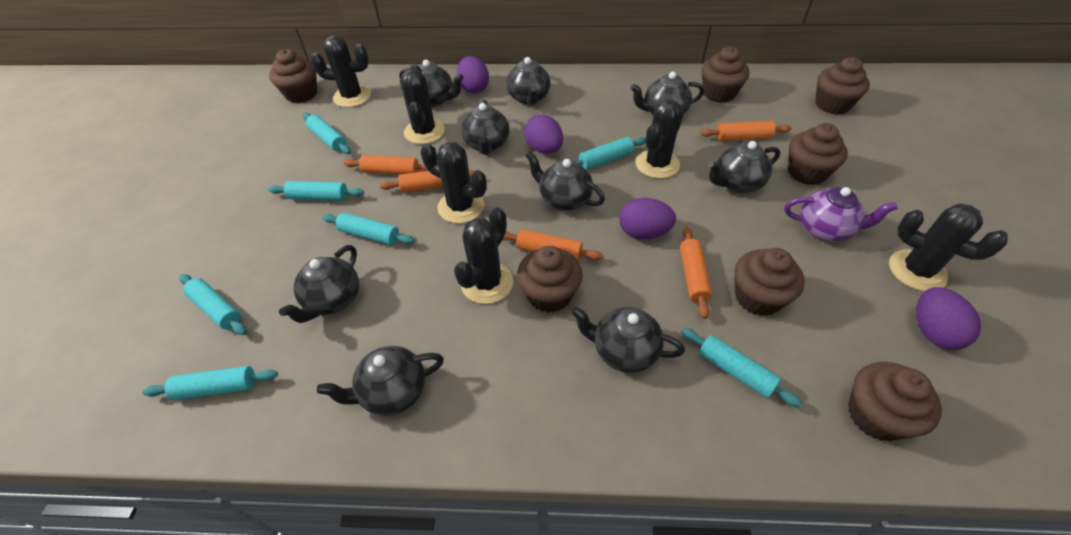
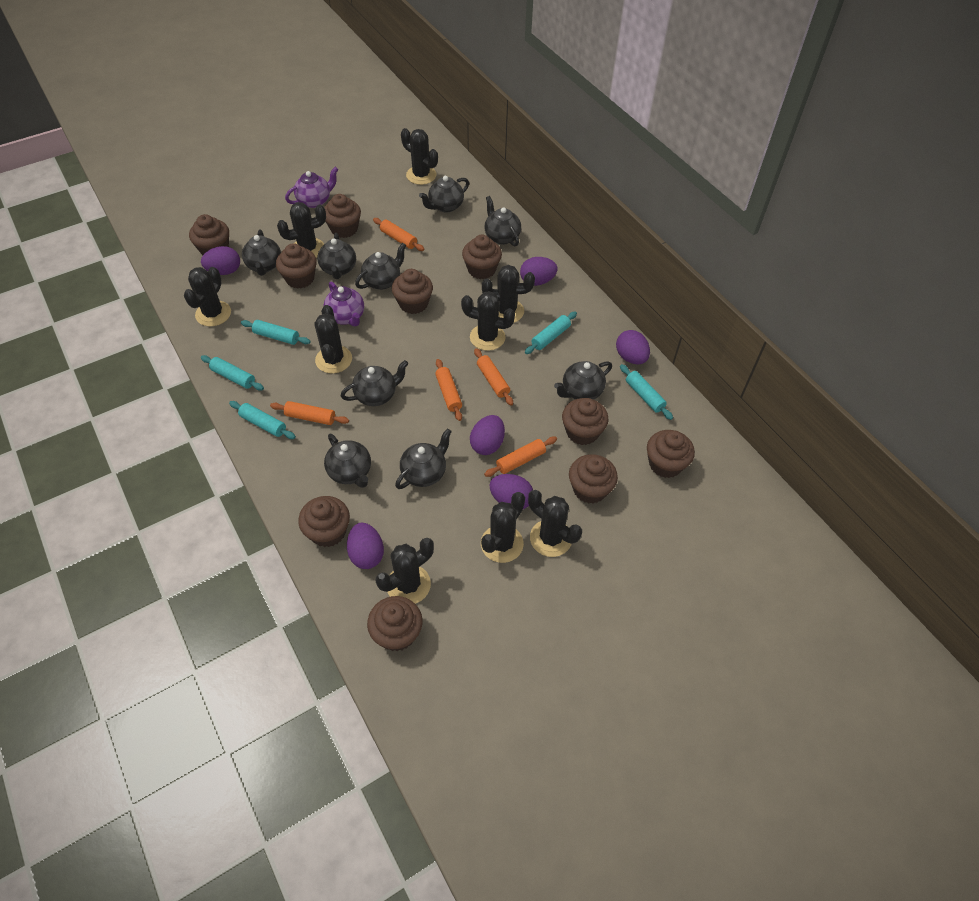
black cactus: [311,35,371,107] [400,64,445,144] [421,142,487,223] [454,207,513,304] [635,99,684,179] [889,203,1008,291] = 6 -> [184,267,231,326] [277,202,326,258] [315,305,352,373] [376,538,434,604] [401,128,438,185] [461,291,515,351] [481,492,525,563] [482,265,535,323] [528,490,582,557] = 9
brown cupcake: [269,49,317,103] [517,246,583,313] [701,47,749,103] [734,248,805,316] [788,123,848,185] [815,57,870,115] [848,362,942,441] = 7 -> [189,214,229,255] [276,243,317,289] [298,496,350,547] [324,194,361,238] [367,596,423,651] [392,269,433,314] [462,235,502,279] [562,398,609,445] [569,454,618,504] [647,430,695,478] = 10
purple egg: [457,56,489,93] [524,114,563,154] [619,198,676,239] [916,287,981,350] = 4 -> [201,246,240,275] [347,523,384,569] [470,415,505,455] [489,474,533,509] [520,257,558,286] [616,330,650,364] = 6
purple teapot: [784,187,898,242] = 1 -> [285,167,338,208] [324,281,364,326] = 2
turquoise rolling pin: [143,366,278,400] [179,274,247,335] [268,181,364,201] [303,113,351,154] [322,213,414,245] [575,137,646,170] [681,328,802,408] = 7 -> [201,355,264,391] [229,401,296,439] [241,320,311,345] [525,311,577,354] [620,364,673,420] = 5

